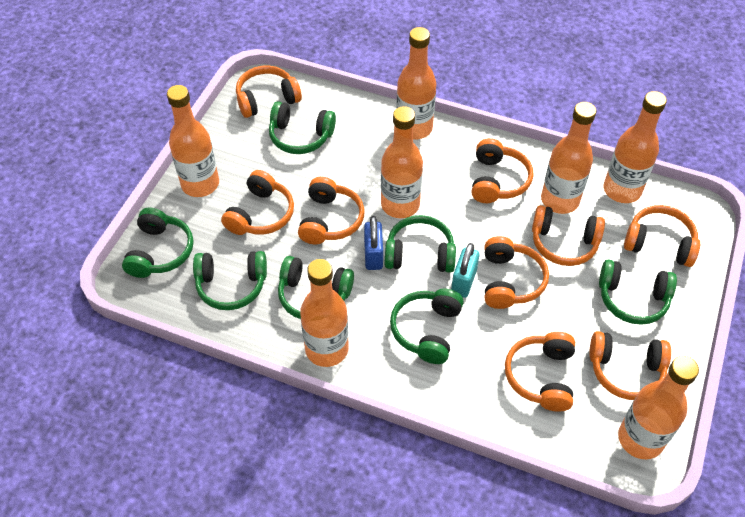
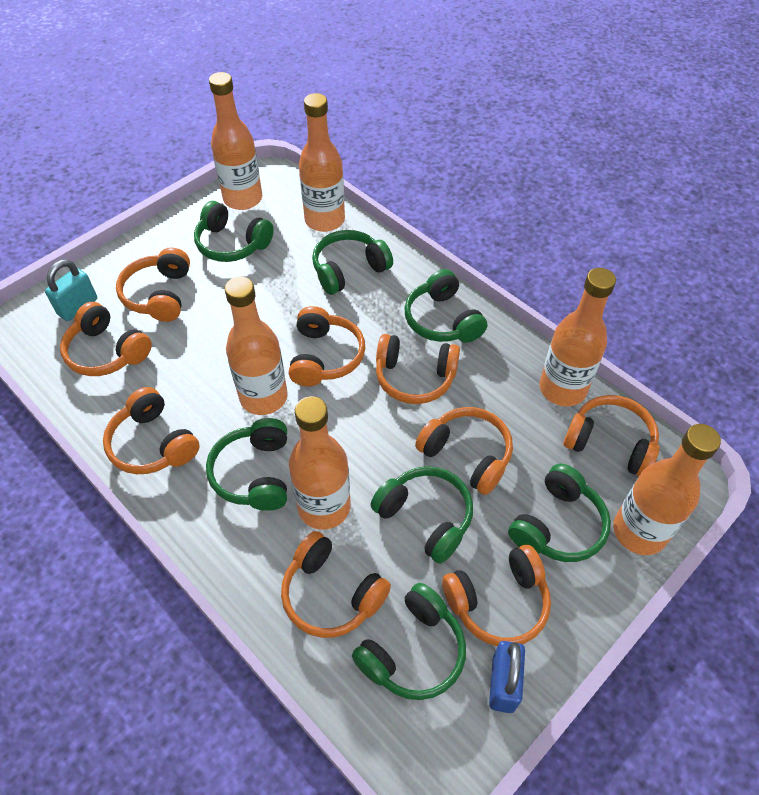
orange bottle: [167,85,219,197] [300,259,349,367] [381,106,423,218] [396,27,436,140] [541,102,597,214] [604,91,667,203] [618,356,699,459] = 7 -> [209,72,262,210] [225,277,288,415] [289,396,351,530] [299,93,345,232] [539,268,616,406] [613,424,721,555] = 6

